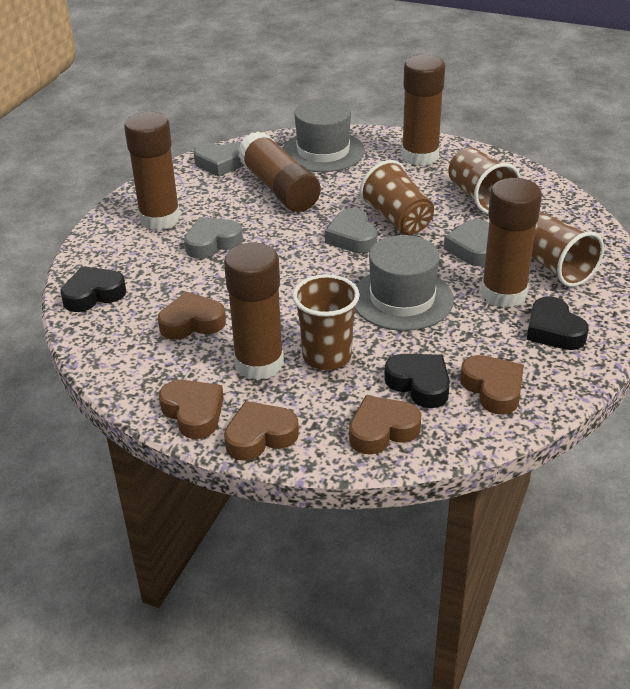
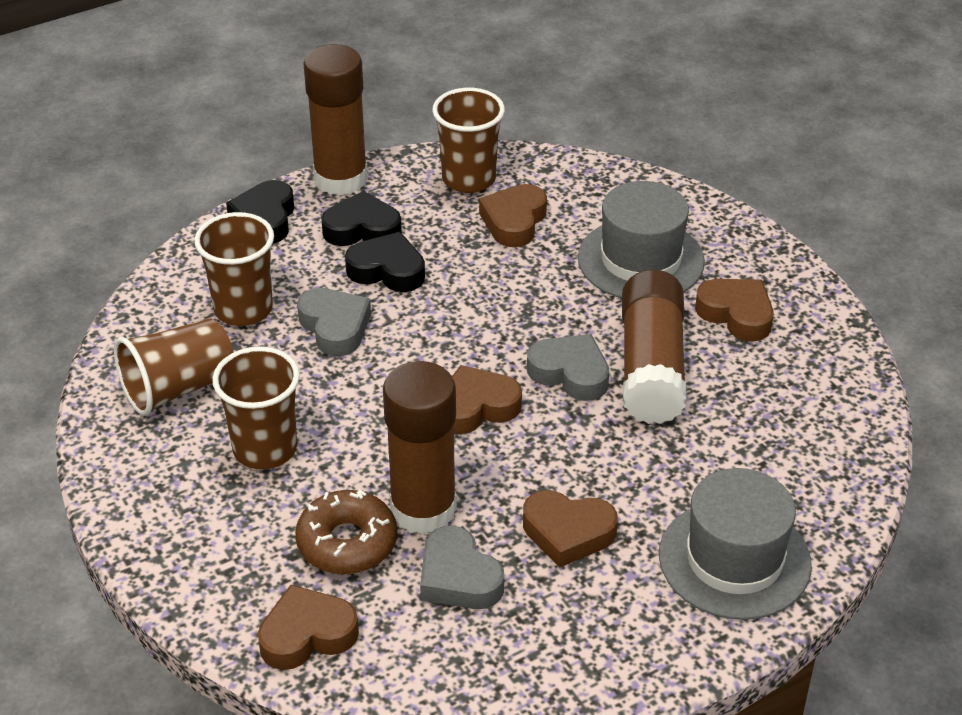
brown donut: none = 0 -> [295,489,397,574] = 1
brown glue stick: [124,112,181,230] [224,243,284,380] [238,131,321,212] [402,55,445,166] [481,178,542,308] = 5 -> [303,44,368,196] [383,361,457,535] [622,270,687,424] = 3
grey heart: [184,217,243,259] [193,142,244,177] [325,208,377,253] [444,219,489,267] = 4 -> [297,288,371,356] [420,526,504,609] [527,334,609,401] = 3

